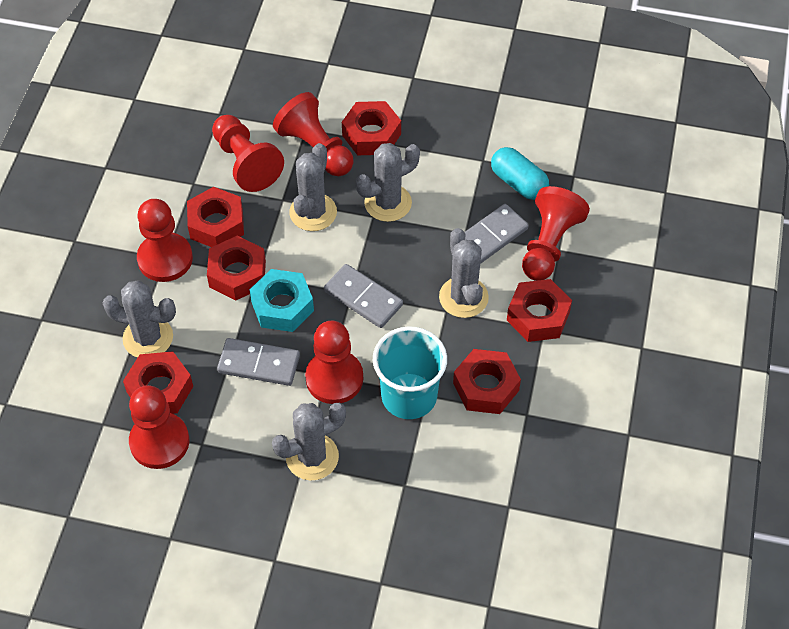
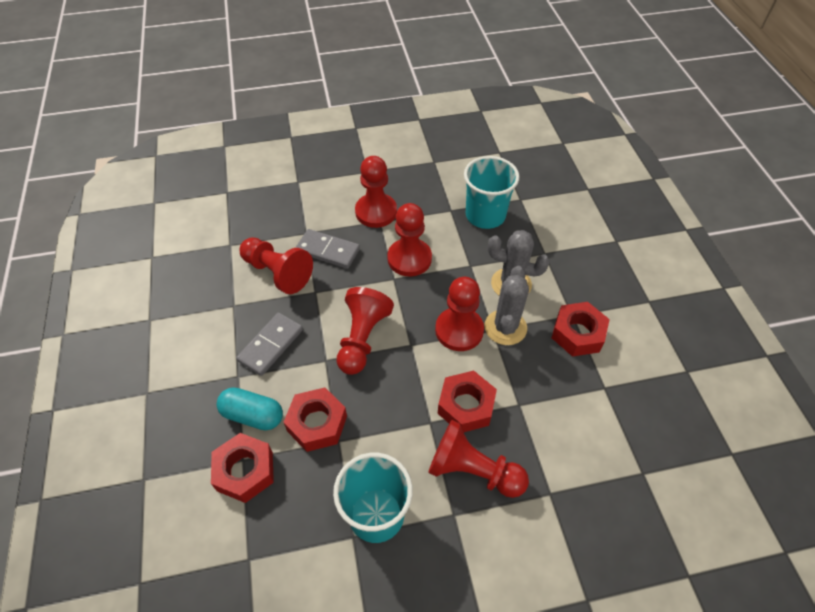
grey cactus: [103,281,176,358] [272,403,346,481] [289,143,337,231] [356,143,420,222] [439,228,489,318] = 5 -> [484,266,529,345] [488,230,550,296] = 2
grey domino: [217,338,300,386] [324,264,403,328] [465,204,529,264] = 3 -> [236,313,303,376] [296,229,360,269] = 2
red nut: [123,351,193,414] [187,187,244,247] [207,235,266,301] [342,101,401,155] [453,349,521,414] [507,279,572,342] = 6 -> [211,433,274,503] [284,388,347,452] [438,371,497,432] [551,302,610,357] = 4
turquoise cup: [373,326,447,419] = 1 -> [333,453,413,543] [464,156,519,229] = 2
turquoise nut: [250,269,314,332] = 1 -> none = 0

